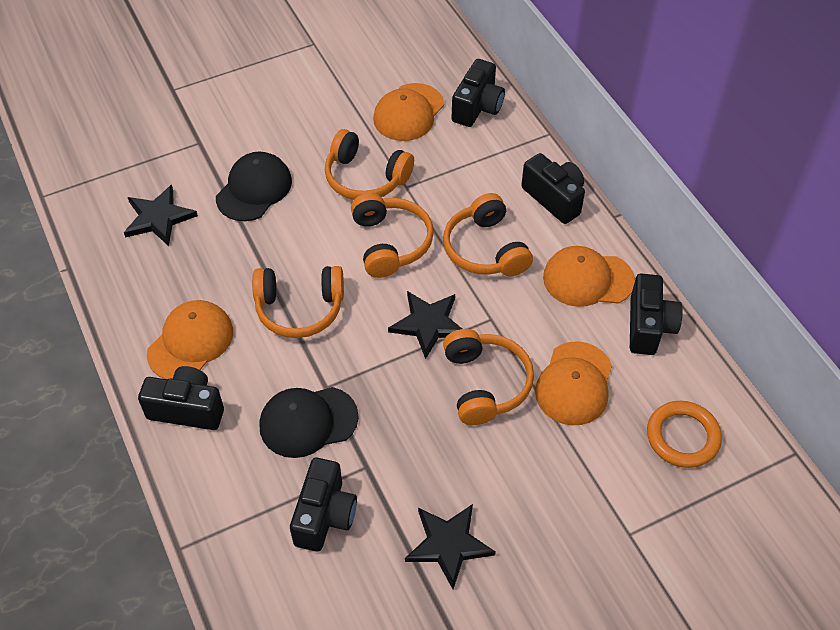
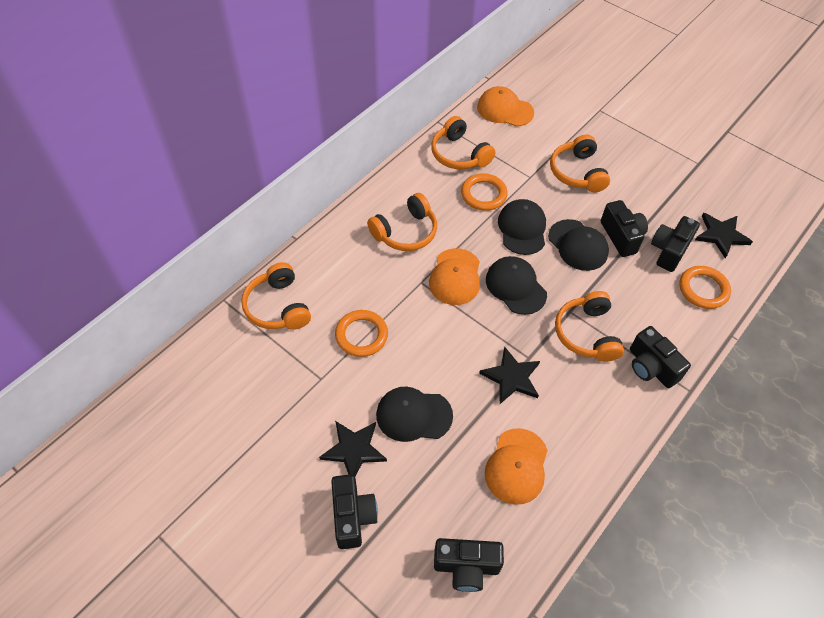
black cap: [216,152,292,221] [259,387,359,458] = 2 -> [376,387,453,442] [486,256,547,315] [498,199,546,255] [548,219,609,271] = 4
orange cap: [147,300,233,379] [373,83,444,141] [535,341,612,425] [543,246,635,307] = 4 -> [429,248,480,305] [477,86,534,127] [485,428,548,505] = 3
orange ring: [647,401,722,468] = 1 -> [335,310,388,357] [461,173,508,211] [679,266,731,309] = 3

